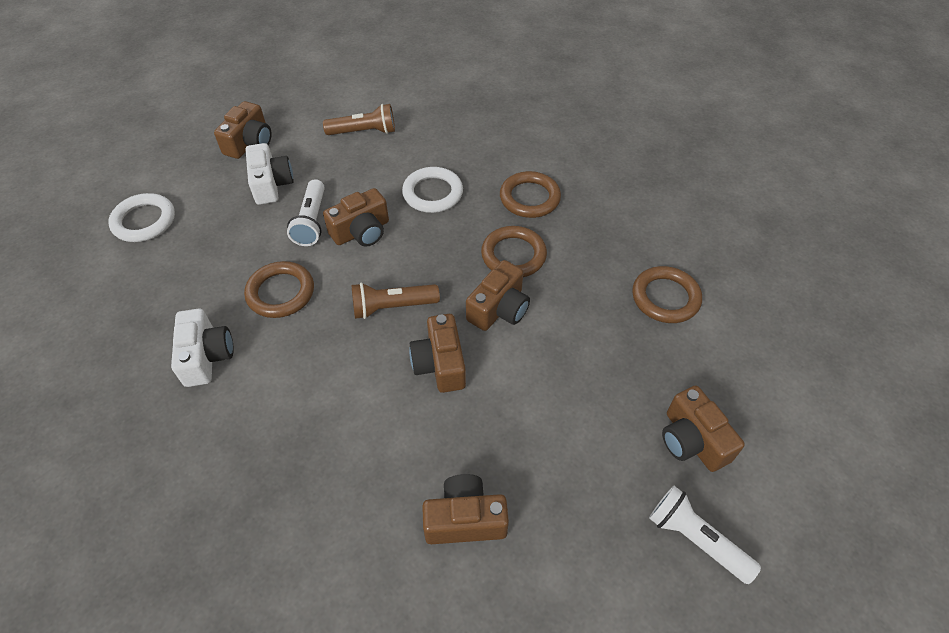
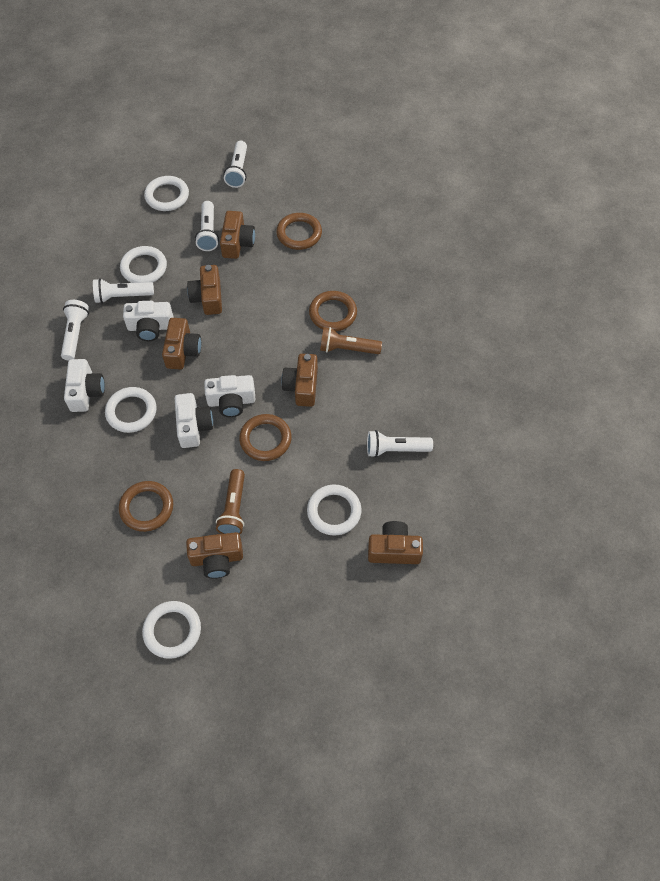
white camera: [171,309,234,387] [246,143,294,205] = 2 -> [64,359,105,412] [123,301,173,341] [175,393,213,448] [204,375,255,417] = 4
white flashlight: [287,179,325,246] [649,486,761,584] = 2 -> [61,300,89,361] [93,278,154,303] [195,201,219,251] [224,141,247,188] [367,430,433,457] = 5
white ring: [108,193,175,242] [402,167,463,213] = 2 -> [105,387,157,433] [120,246,167,283] [142,601,201,659] [144,176,189,211] [307,485,362,536] = 5

